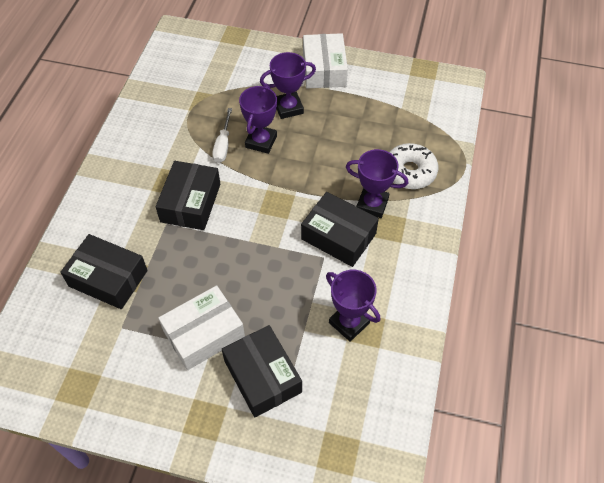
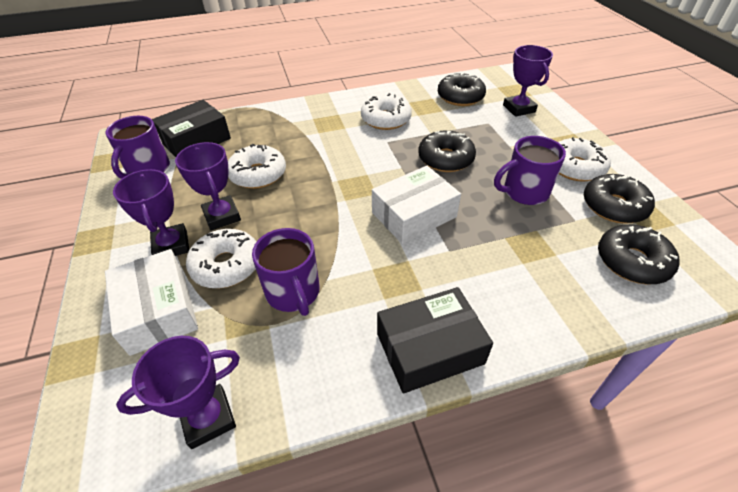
black box: [60,234,148,309] [155,161,221,230] [222,325,302,418] [301,192,379,267] = 4 -> [152,100,231,157] [377,287,493,394] = 2
black donut: none = 0 -> [418,131,476,172] [438,73,486,106] [584,174,655,224] [598,225,680,285] = 4
purple mug: none = 0 -> [105,116,170,179] [252,228,320,316] [494,136,566,205] = 3
white donut: [389,143,438,189] = 1 -> [186,229,256,288] [228,144,286,189] [361,93,412,130] [558,137,611,181] = 4
white screwdriver: [212,108,232,163] = 1 -> none = 0

